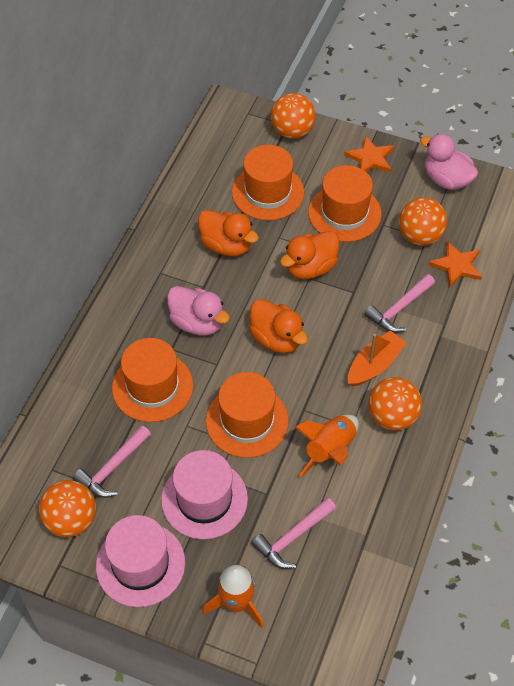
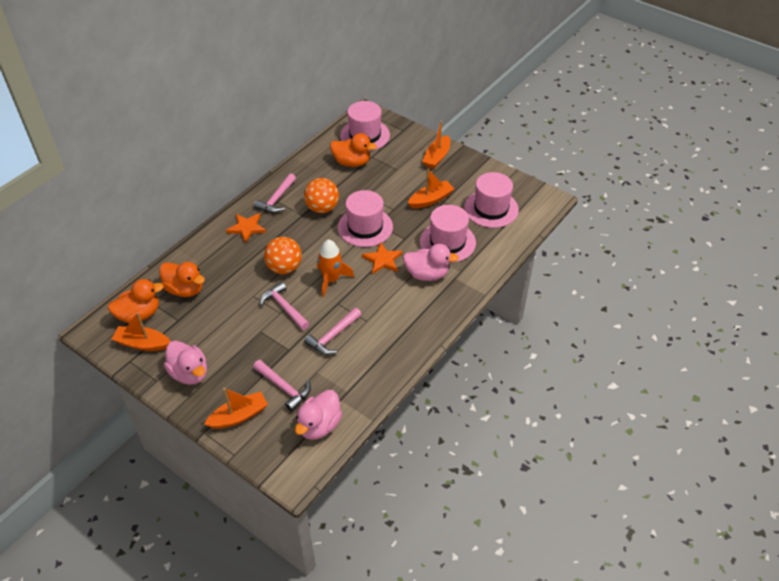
orange ball: [39,480,96,537] [271,93,316,139] [368,377,422,431] [399,197,447,246] = 4 -> [264,237,302,274] [304,178,339,213] = 2
orange boat: [348,330,406,386] = 1 -> [112,312,171,351] [204,388,268,429] [408,168,455,209] [422,121,450,169] = 4
orange hat: [112,338,193,422] [206,372,289,458] [232,145,304,221] [308,165,382,242] = 4 -> none = 0
orange rocket: [202,565,264,628] [295,415,359,477] = 2 -> [317,240,354,297] = 1
pink duck: [167,286,230,336] [420,134,478,190] = 2 -> [164,341,207,385] [295,390,342,440] [403,244,459,281] = 3
pink hammer: [72,425,151,498] [251,497,336,569] [364,274,435,333] = 3 -> [253,360,311,412] [254,173,296,213] [260,281,310,330] [304,308,361,355] = 4
pink hat: [96,515,185,607] [161,450,248,540] = 2 -> [338,190,393,247] [340,101,390,151] [420,205,476,263] [464,172,519,228] = 4

